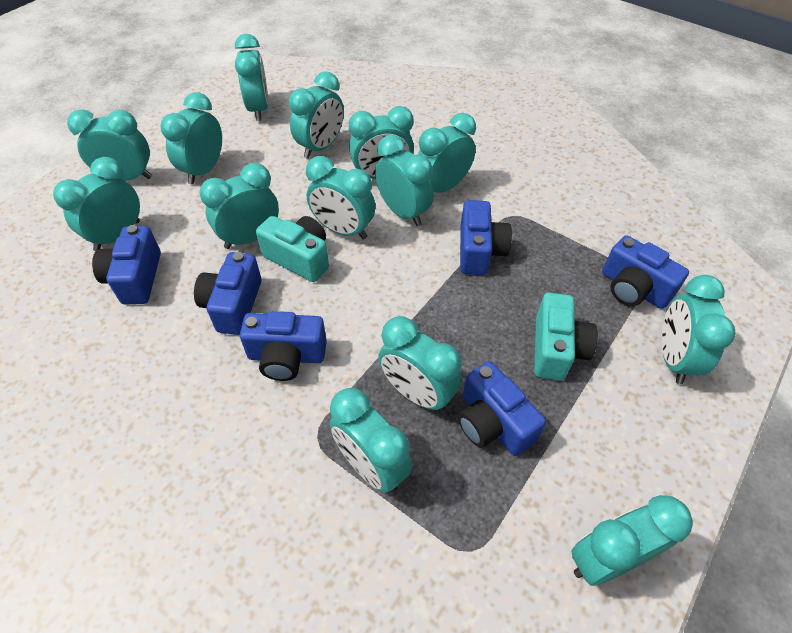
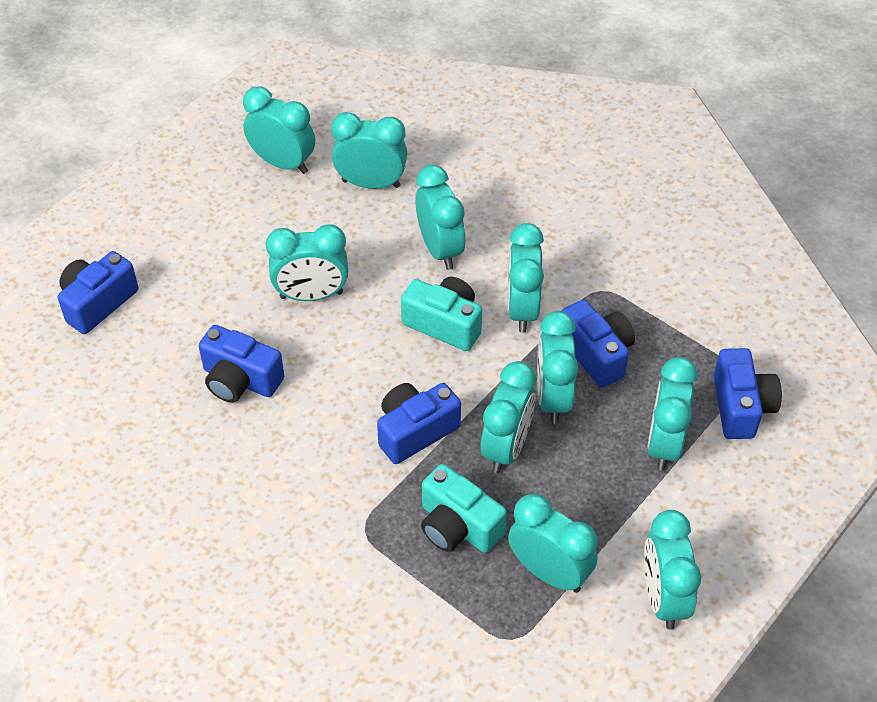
blue camera: [92,225,161,304] [194,252,262,335] [240,311,327,381] [458,361,546,456] [460,200,512,275] [602,235,689,309] = 6 -> [58,251,138,334] [199,325,284,403] [377,383,461,464] [561,299,635,388] [714,348,782,439] = 5
turquoise clock: [53,157,140,251] [67,109,152,181] [161,92,222,184] [199,163,279,249] [235,34,269,121] [289,72,344,159] [306,156,375,239] [330,388,412,493] [349,106,414,179] [375,135,434,226] [378,316,462,412] [418,113,476,193] [571,495,693,586] [662,275,736,384] = 14 -> [243,87,315,174] [266,224,348,301] [331,112,407,189] [415,165,466,270] [481,361,536,473] [507,223,544,332] [508,494,597,593] [537,311,578,424] [644,510,701,630] [647,357,697,470] = 10

